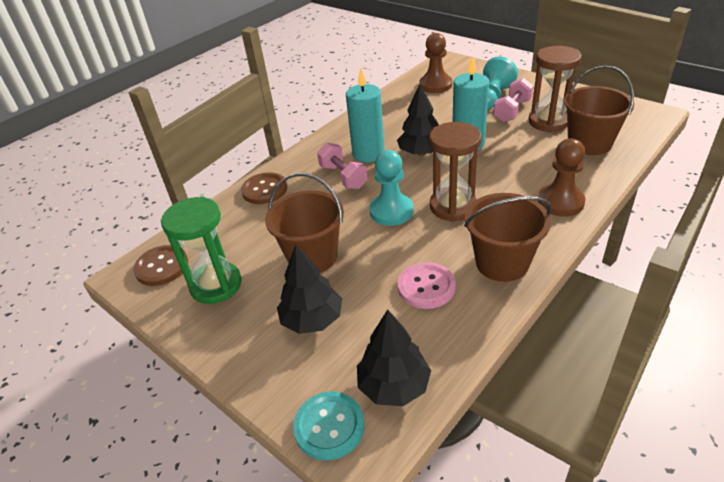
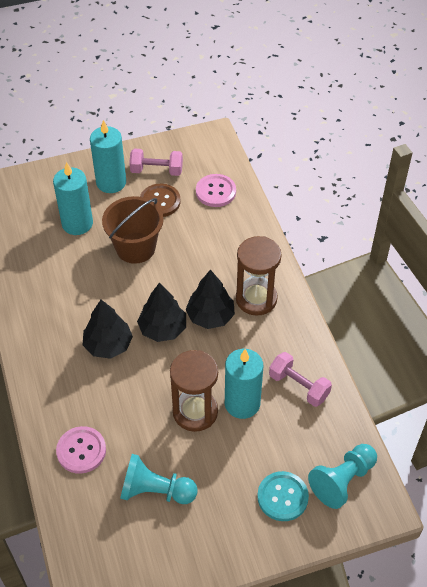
brown bucket: [265,173,344,273] [464,193,552,282] [564,65,634,155] = 3 -> [102,196,164,264] = 1
brown button: [133,245,188,286] [241,173,287,204] = 2 -> [140,184,181,217] = 1
brown pawn: [419,33,452,93] [538,139,586,216] = 2 -> none = 0
green hourglass: [161,196,242,304] = 1 -> none = 0
pink button: [397,262,456,309] = 1 -> [56,426,106,474] [196,174,236,207] = 2
turquoise candle: [346,68,385,162] [453,56,489,151] = 2 -> [53,162,93,235] [90,120,126,193] [225,349,263,419] = 3

